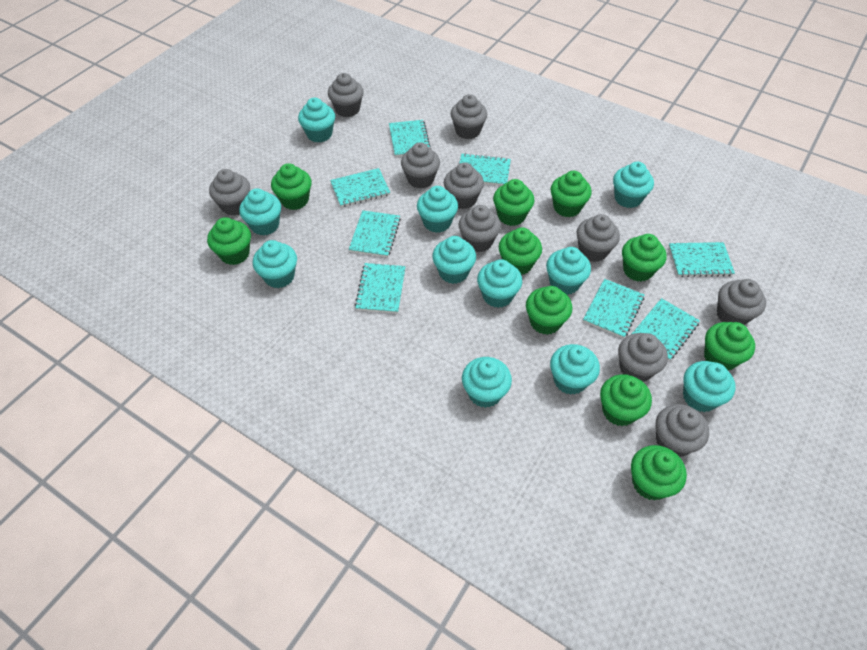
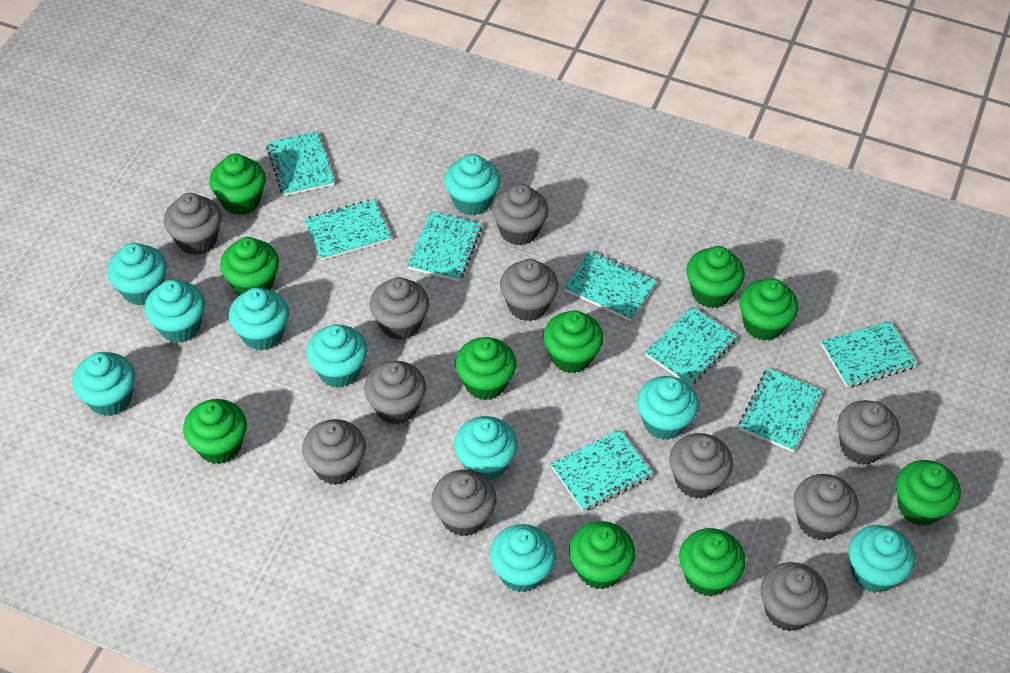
grey cupcake: [209,169,250,216] [328,73,364,117] [401,142,440,188] [444,163,484,209] [451,94,487,139] [459,205,501,252] [577,214,620,262] [618,333,668,382] [655,404,709,457] [717,279,766,325] = 10 -> [164,193,222,255] [302,419,366,485] [364,361,426,424] [370,277,429,340] [432,470,497,537] [492,184,548,245] [500,259,559,321] [669,433,733,499] [761,562,828,632] [794,474,859,540] [837,400,900,465] = 11
turquoise cupcake: [239,188,281,236] [253,240,297,288] [298,98,335,143] [417,186,458,233] [432,236,476,284] [462,357,512,408] [477,259,522,308] [546,247,591,295] [550,344,600,395] [613,162,654,208] [683,361,735,412] = 11 -> [72,352,135,416] [107,243,167,306] [145,280,205,343] [229,287,289,351] [306,324,368,388] [445,154,500,215] [454,416,518,481] [490,524,556,592] [637,376,699,440] [849,525,915,593] = 10

